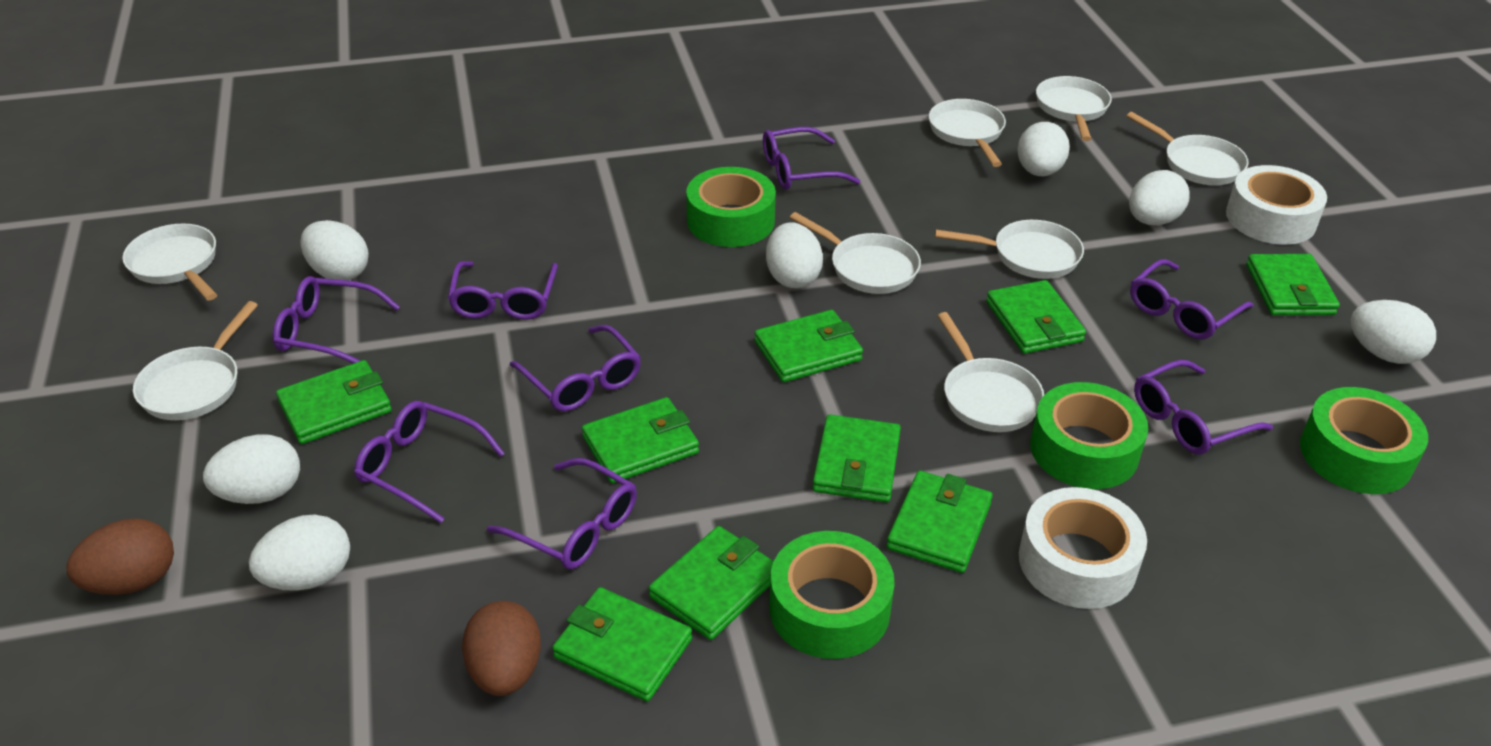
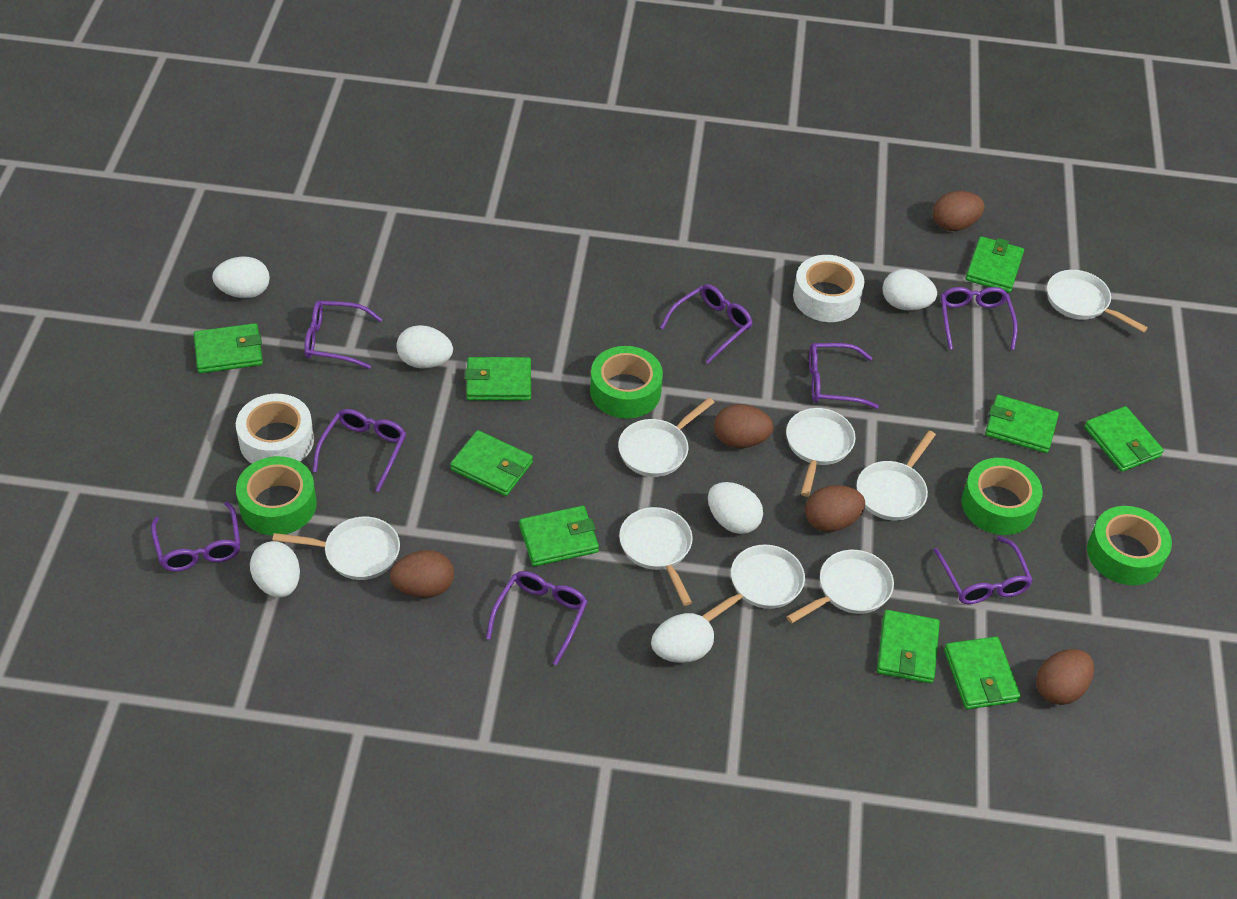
brown egg: [66,518,174,595] [462,601,541,696] = 2 -> [390,550,454,598] [714,404,773,448] [805,485,865,532] [933,191,984,231] [1036,649,1094,705] = 5
white egg: [203,434,300,504] [249,514,350,591] [300,220,369,281] [766,222,823,288] [1017,122,1070,176] [1129,170,1190,225] [1351,300,1436,364] = 7 -> [212,257,270,298] [250,541,300,597] [396,325,453,369] [651,613,714,663] [708,482,763,534] [882,269,937,311] = 6

